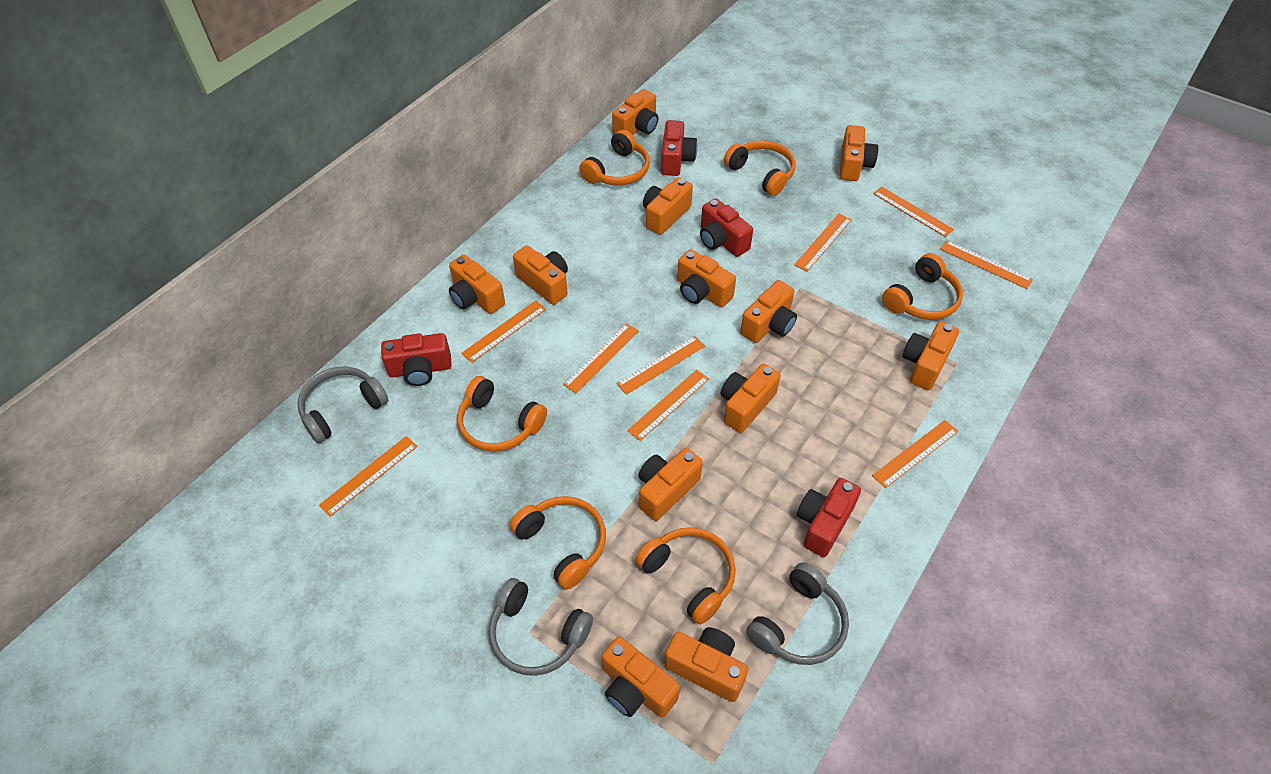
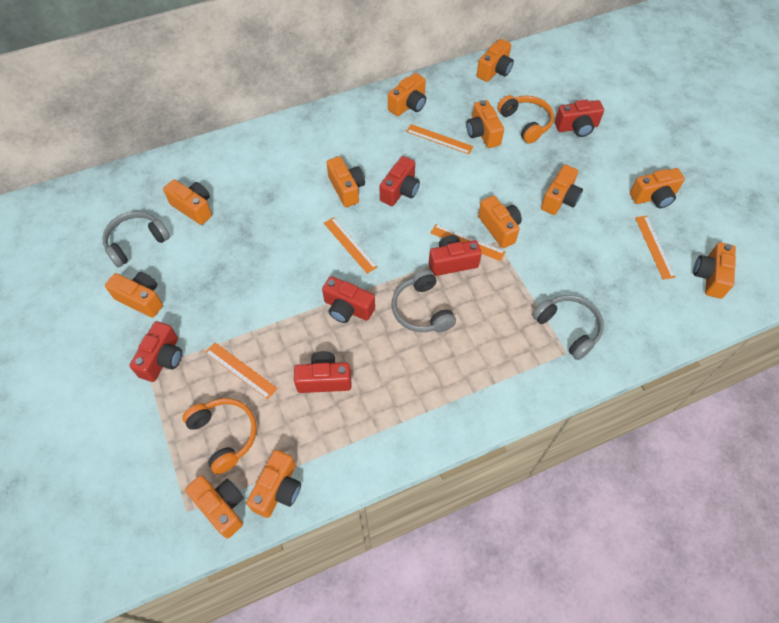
orange headphones: [457,376,547,452] [510,496,606,590] [579,130,650,185] [636,527,736,625] [724,140,796,196] [882,253,963,320] = 6 -> [183,398,257,475] [497,95,554,144] = 2
orange ruler: [319,436,418,517] [461,300,546,363] [563,323,639,393] [616,336,705,395] [627,370,709,441] [794,214,852,272] [872,420,958,488] [873,186,954,237] [940,240,1033,289] = 9 -> [205,342,278,399] [324,217,378,274] [406,124,474,154] [431,224,506,261] [635,216,676,280] = 5
red camera: [381,333,452,386] [661,120,697,176] [700,198,753,257] [797,478,861,557] = 4 -> [129,321,182,382] [294,351,351,393] [322,276,375,323] [380,156,420,206] [429,235,482,276] [555,100,604,137] = 6

